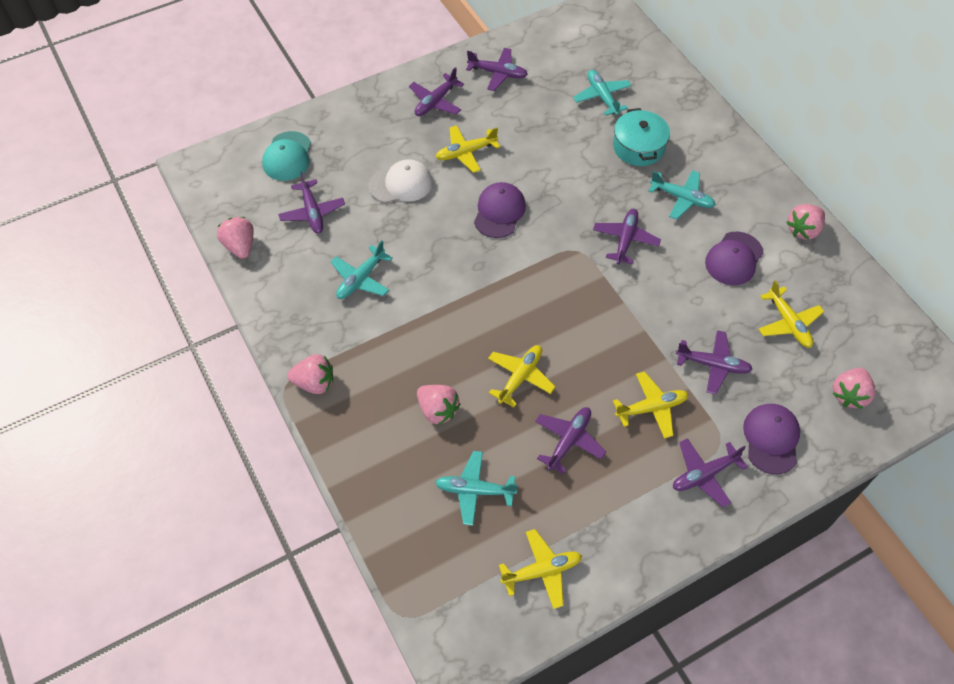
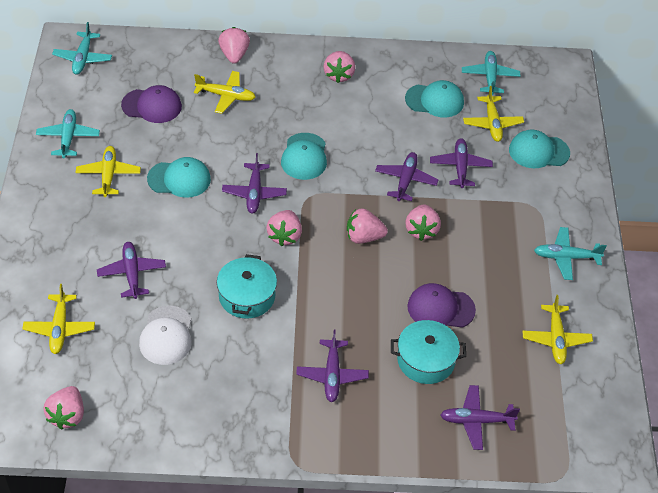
pink strawberry: [217,217,254,259] [287,354,333,394] [417,385,460,425] [787,204,825,240] [832,368,875,409] = 5 -> [44,386,84,430] [218,27,250,64] [267,210,302,246] [324,51,355,83] [347,208,388,244] [405,205,441,241] = 6
purple cap: [474,182,526,238] [705,231,764,285] [743,404,800,474] = 3 -> [121,85,182,123] [407,283,476,328] = 2
purple plane: [278,171,345,234] [409,67,464,116] [466,48,528,91] [535,407,606,474] [593,209,661,264] [673,438,748,507] [676,330,753,394] = 7 -> [97,242,166,299] [222,153,287,214] [296,329,369,402] [375,152,438,201] [430,138,493,188] [441,385,520,450] = 6
turquoise cap: [262,131,311,181] = 1 -> [147,157,211,198] [281,133,327,180] [405,80,464,117] [509,129,570,168] = 4
turquoise pot: [613,108,670,166] = 1 -> [217,254,277,319] [391,320,466,384] = 2

